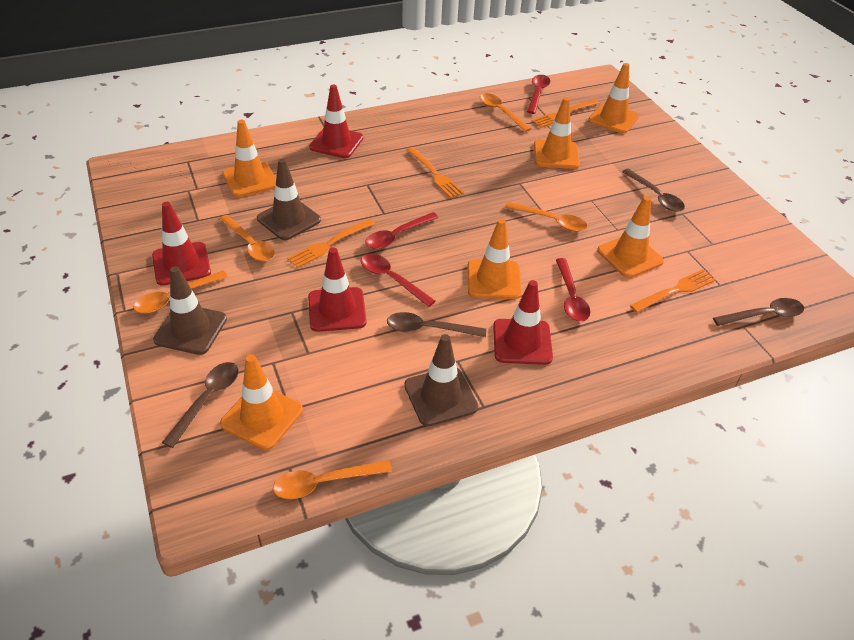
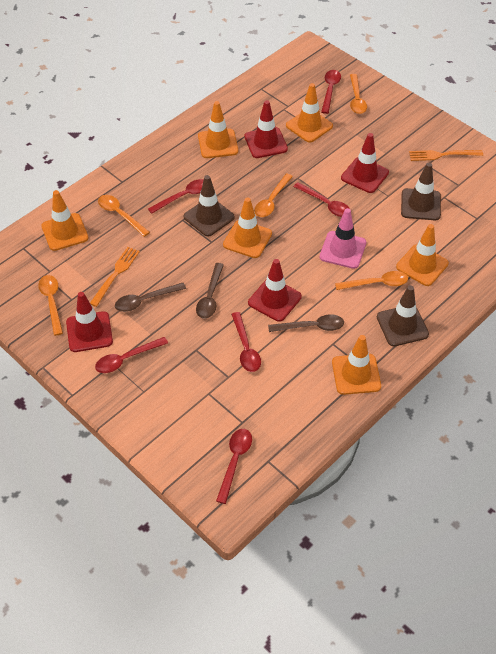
brown spoon: [162,362,239,448] [387,312,486,337] [622,169,685,212] [713,298,804,326] = 4 -> [115,283,186,312] [196,263,224,318] [268,314,344,332] = 3
orange fork: [287,219,375,268] [406,147,464,198] [532,99,599,128] [630,269,716,313] = 4 -> [90,247,140,307] [409,150,483,161] = 2
pink traffic cone: none = 0 -> [319,208,366,269] = 1
red spoon: [361,254,436,307] [365,212,439,249] [527,75,550,114] [556,258,590,322] = 4 -> [95,337,168,373] [148,179,204,214] [216,429,252,504] [231,312,261,372] [293,182,350,217] [321,70,341,114] = 6

